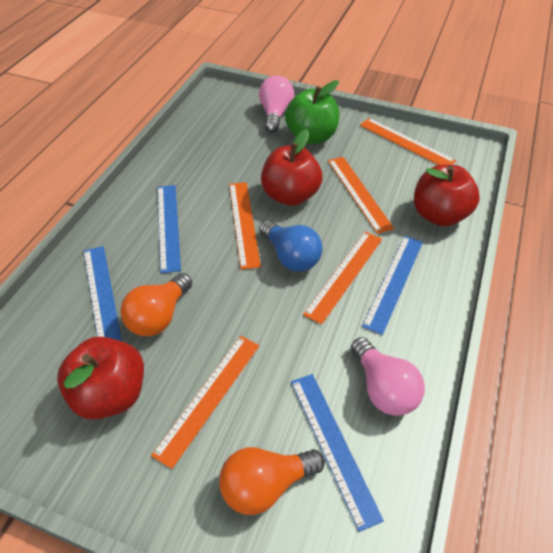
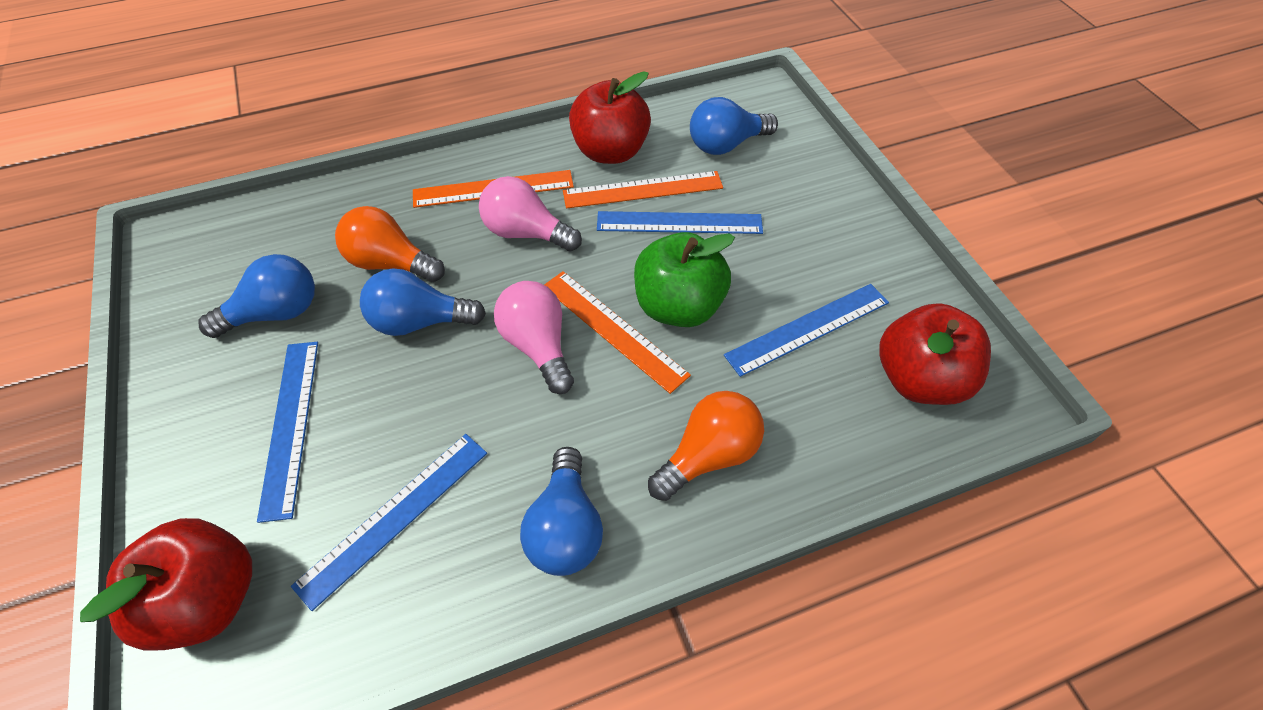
blue light bulb: [259,220,323,272] = 1 -> [199,254,315,338] [360,269,486,336] [520,447,603,576] [690,97,778,155] = 4
orange ruler: [151,336,259,469] [229,182,261,269] [303,231,382,325] [328,157,394,234] [360,118,456,165] = 5 -> [413,170,574,208] [544,271,691,394] [563,171,723,209] = 3

